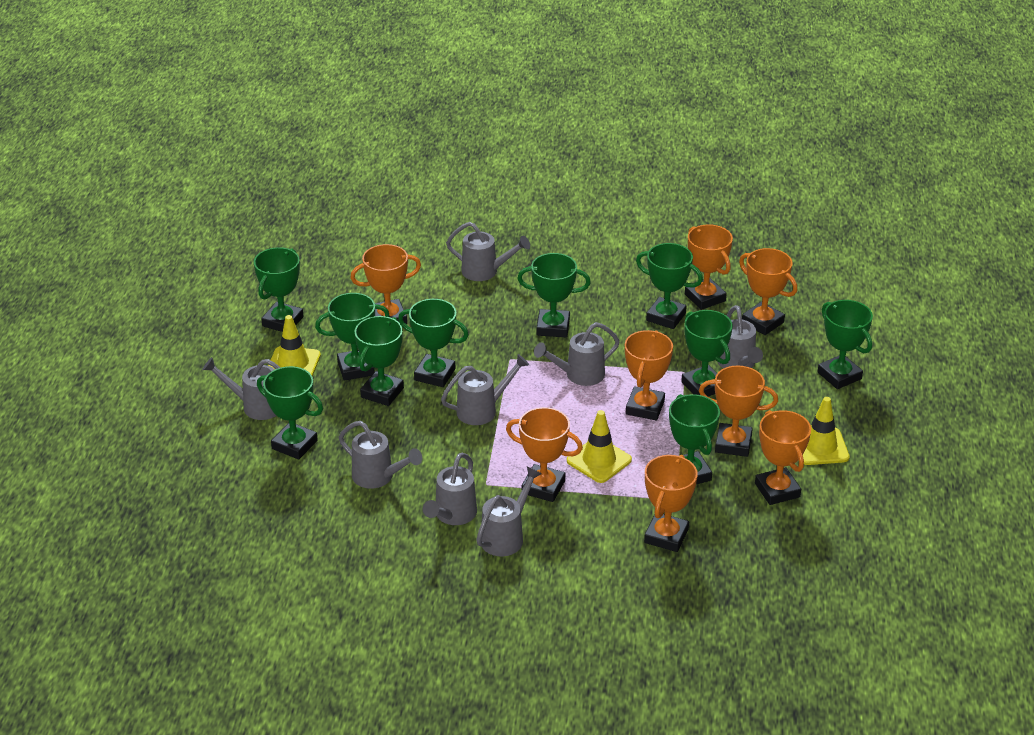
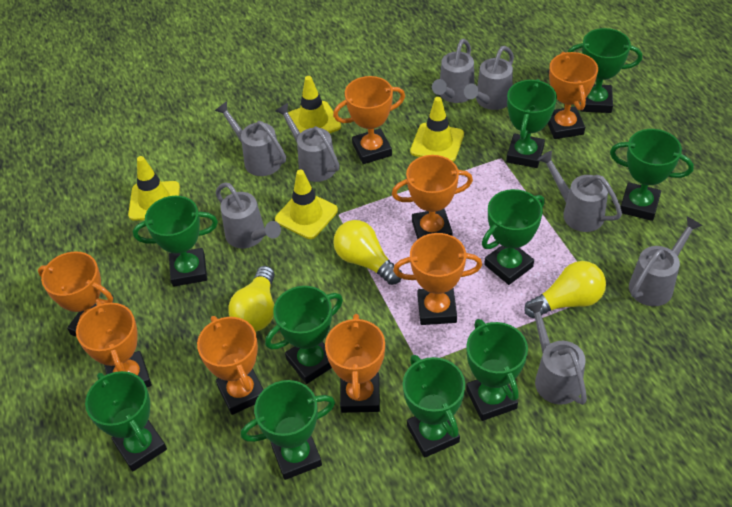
yellow light bulb: none = 0 -> [228,266,275,332] [333,220,402,285] [524,261,606,319] = 3
yellow traffic cone: [268,315,321,376] [567,410,632,483] [803,397,850,465] = 3 -> [128,156,180,221] [275,170,338,239] [288,76,341,133] [410,97,464,162] = 4

